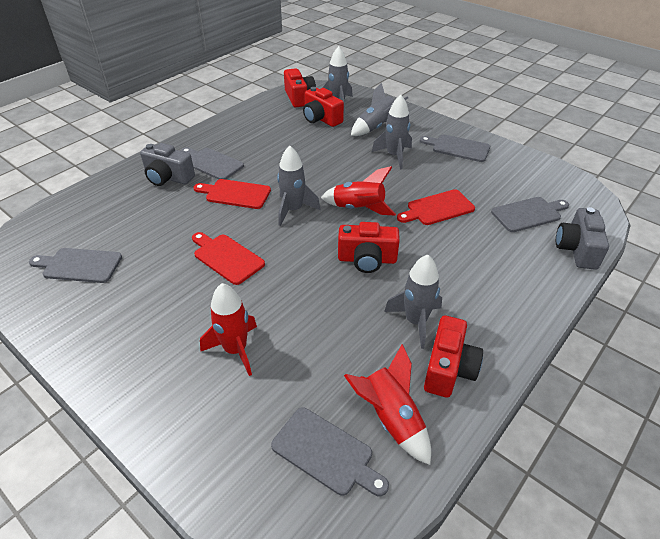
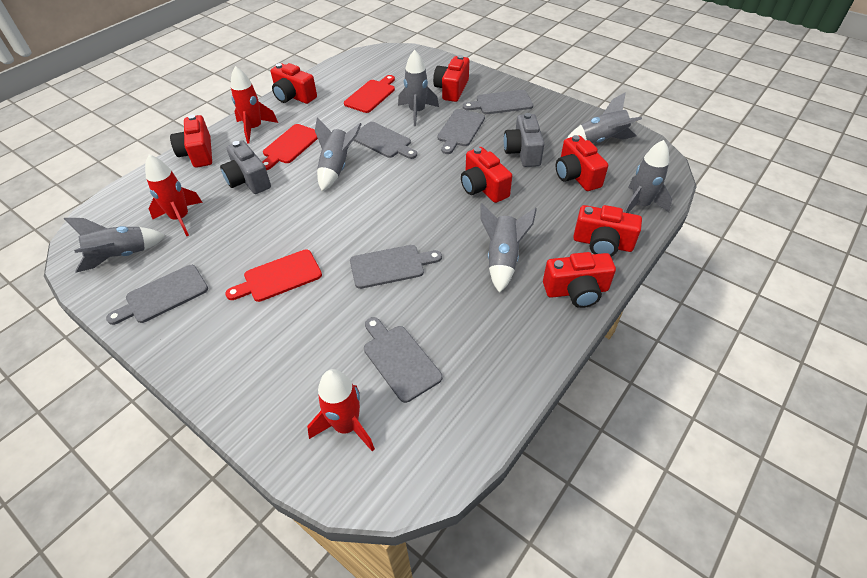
grey cutting board: [29,248,122,283] [181,147,244,180] [271,408,389,496] [420,134,490,162] [491,197,569,232] = 5 -> [106,265,208,325] [350,245,442,289] [353,122,417,159] [364,317,442,403] [437,109,485,154] [463,90,533,114] = 6
grey rocket: [277,146,321,226] [322,46,353,113] [351,82,408,136] [372,94,412,169] [384,254,442,349] = 5 -> [64,218,166,273] [315,117,362,191] [398,50,439,126] [480,203,537,293] [567,92,642,143] [624,140,672,213] = 6
red camera: [284,68,316,107] [303,87,344,127] [338,222,400,273] [424,315,483,398] = 4 -> [170,115,212,168] [270,63,317,104] [433,55,469,102] [461,147,512,203] [543,252,616,308] [556,135,608,191] [573,205,642,257] = 7

